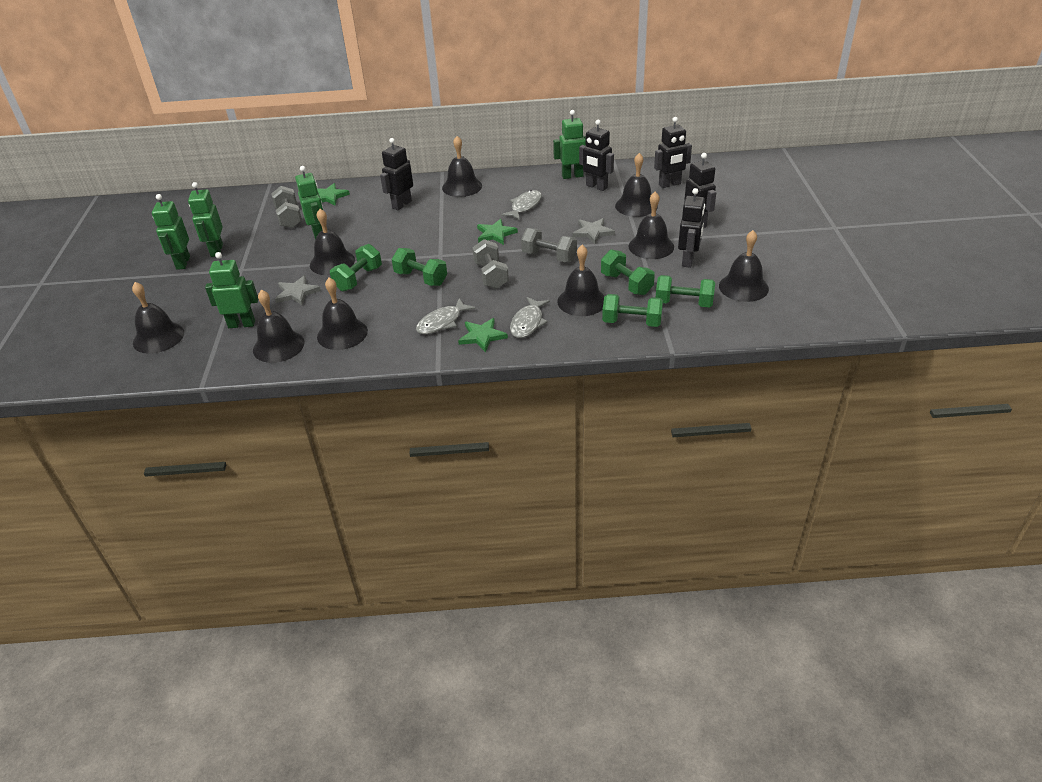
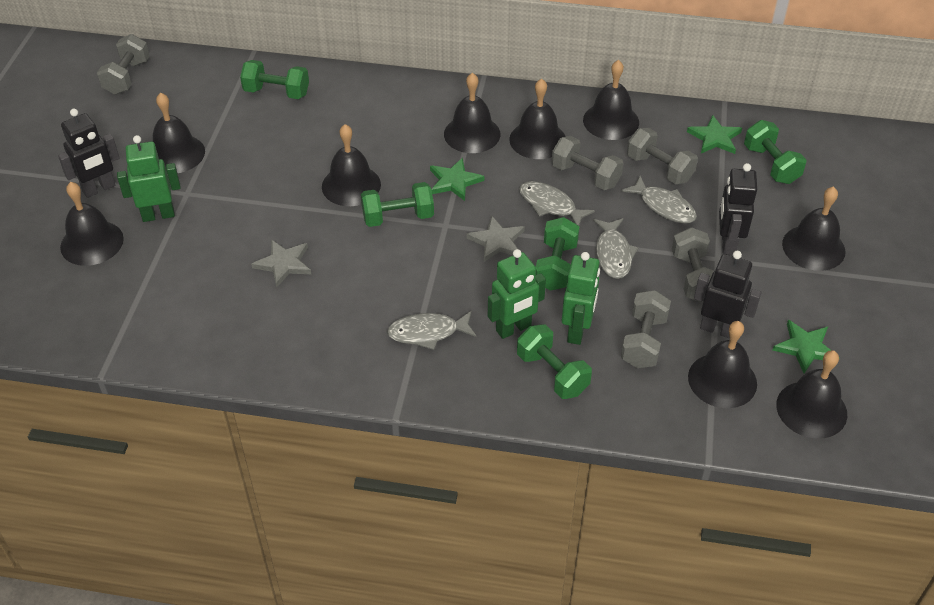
black robot: [380,138,413,210] [579,120,614,191] [654,117,692,188] [678,188,705,268] [684,153,716,228] = 5 -> [58,109,120,198] [694,251,761,339] [719,163,757,255] = 3
green robot: [152,194,190,270] [188,182,223,257] [205,252,258,328] [295,166,323,239] [553,110,586,179] = 5 -> [117,135,181,222] [488,249,546,339] [562,252,600,345] = 3
grey dumbbell: [271,186,302,228] [472,239,509,289] [521,228,577,262] = 3 -> [97,34,150,95] [552,136,623,190] [621,290,671,368] [627,128,698,184] [672,227,714,303] = 5
grey fish: [416,298,476,334] [501,190,542,220] [510,297,550,338] = 3 -> [387,311,477,350] [519,181,595,226] [593,218,638,279] [621,176,697,223] = 4

